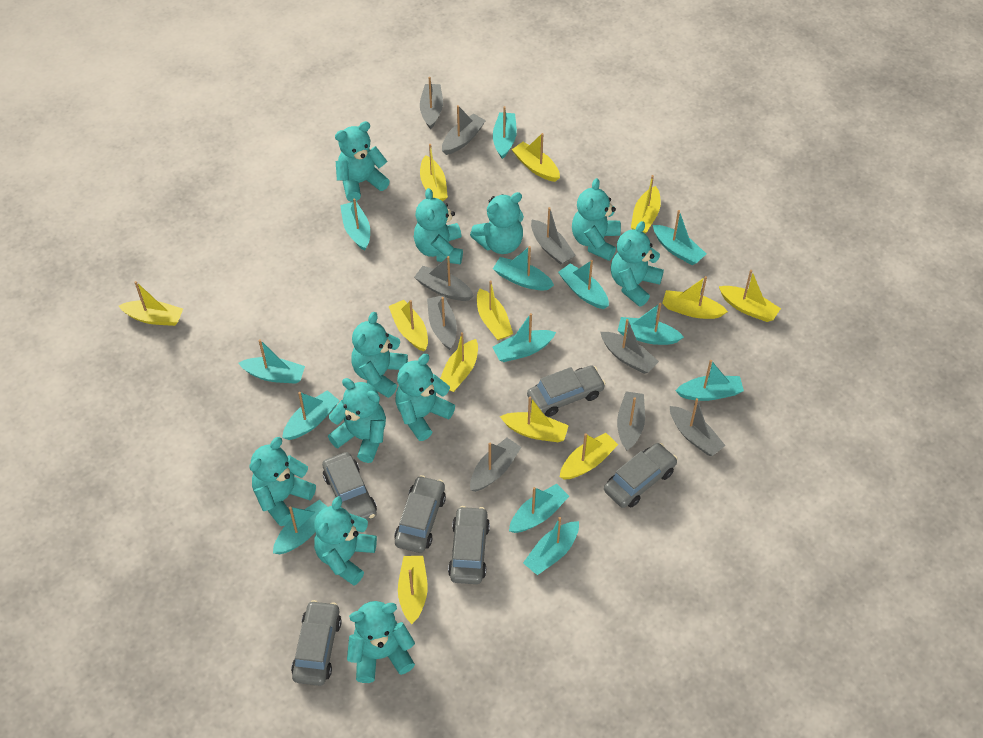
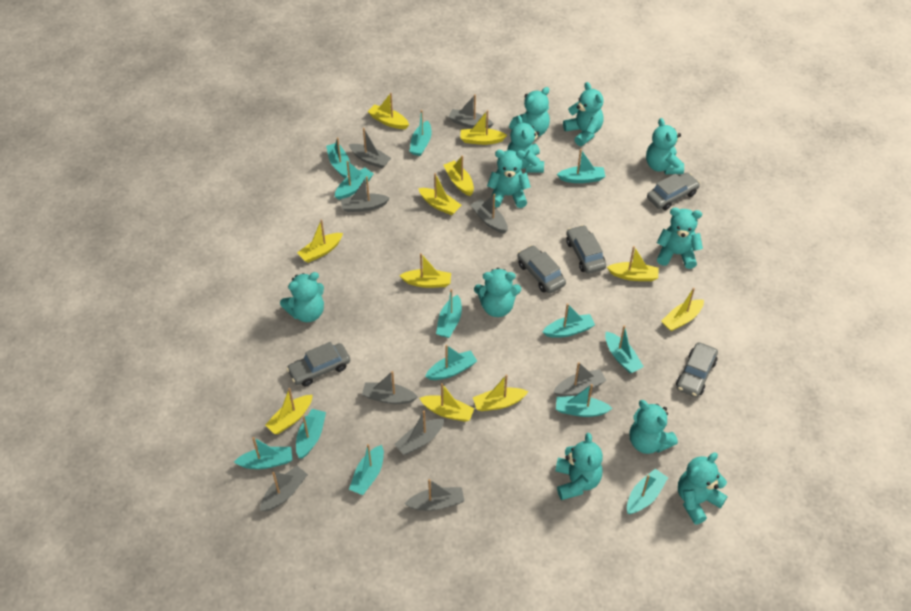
grey car: [291,600,342,686] [322,452,377,521] [394,475,446,553] [448,506,490,584] [527,365,606,417] [604,443,678,508] = 6 -> [286,342,350,386] [517,245,566,293] [566,225,606,274] [647,173,700,210] [676,342,718,397] = 5
yellow boat: [119,281,183,326] [389,300,428,352] [398,556,428,624] [420,144,448,201] [440,332,478,392] [477,280,513,340] [500,397,569,442] [512,133,560,182] [560,433,618,480] [631,175,661,233] [662,276,728,319] [719,270,781,322] = 12 -> [265,388,313,434] [297,219,343,263] [368,93,409,129] [399,253,451,288] [418,173,462,215] [419,383,475,422] [444,155,474,196] [460,110,507,145] [473,375,529,411] [607,246,659,281] [661,288,704,331] = 11

